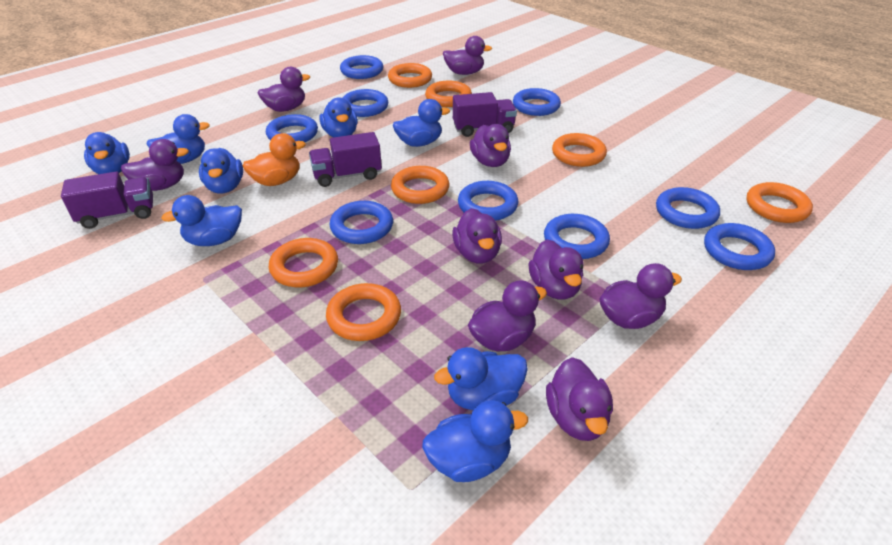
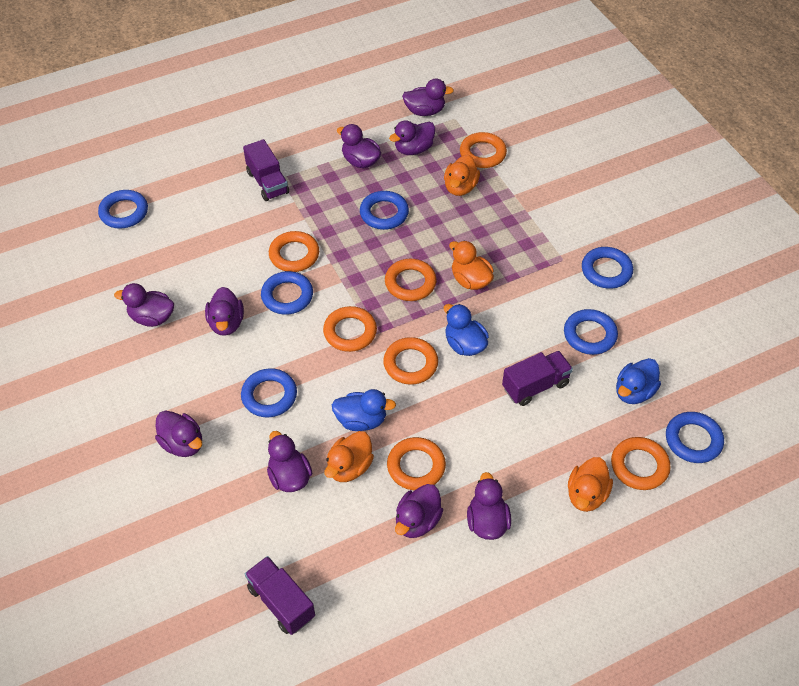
blue duck: [84,132,130,174] [147,114,210,164] [161,195,242,246] [199,148,243,194] [319,97,358,137] [393,99,450,147] [422,400,528,482] [434,347,528,410] = 8 -> [332,389,396,431] [444,304,489,356] [616,358,661,404] = 3
blue ring: [266,114,318,142] [329,201,393,244] [340,55,383,79] [343,89,388,117] [458,181,518,221] [513,88,561,116] [544,214,610,259] [656,187,720,229] [704,223,775,270] = 9 -> [98,190,148,229] [241,368,297,417] [261,271,313,315] [360,191,409,230] [564,309,618,355] [582,247,633,289] [666,412,724,463] = 7
orange duck: [243,133,306,186] = 1 -> [325,431,374,482] [444,154,480,196] [449,241,494,290] [568,457,613,512] = 4

